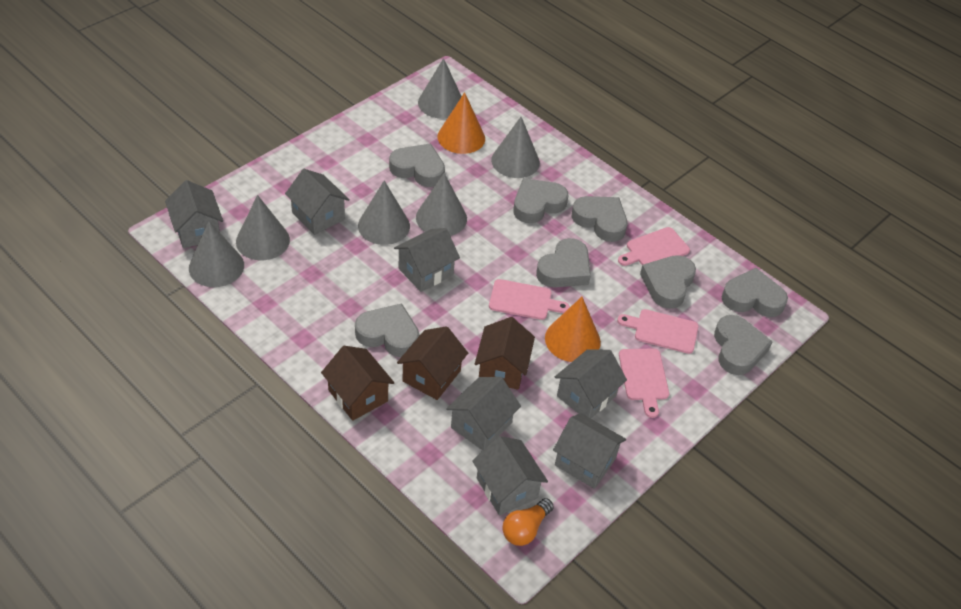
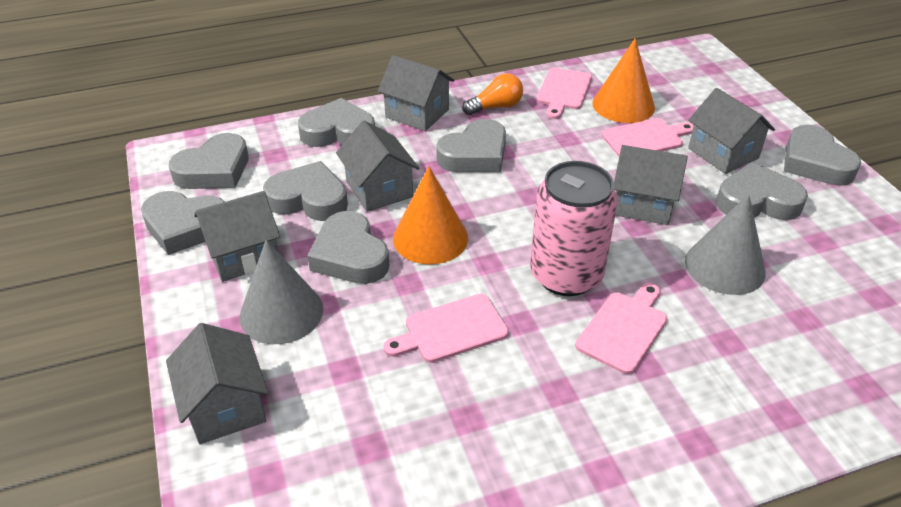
brown house: [321,346,394,421] [397,326,468,400] [475,317,535,390] = 3 -> none = 0
grey cone: [189,221,244,287] [236,195,290,260] [358,181,410,245] [416,173,467,236] [418,58,462,119] [491,117,540,178] = 6 -> [239,240,323,344] [685,194,766,295] = 2
grey house: [165,180,223,248] [285,169,350,235] [394,228,460,292] [446,377,521,450] [472,436,548,515] [553,413,626,489] [555,349,627,418] = 7 -> [166,323,268,444] [194,191,280,282] [336,120,419,212] [378,55,455,131] [614,145,688,225] [688,88,775,174] = 6
pink can: none = 0 -> [530,161,618,296] = 1

